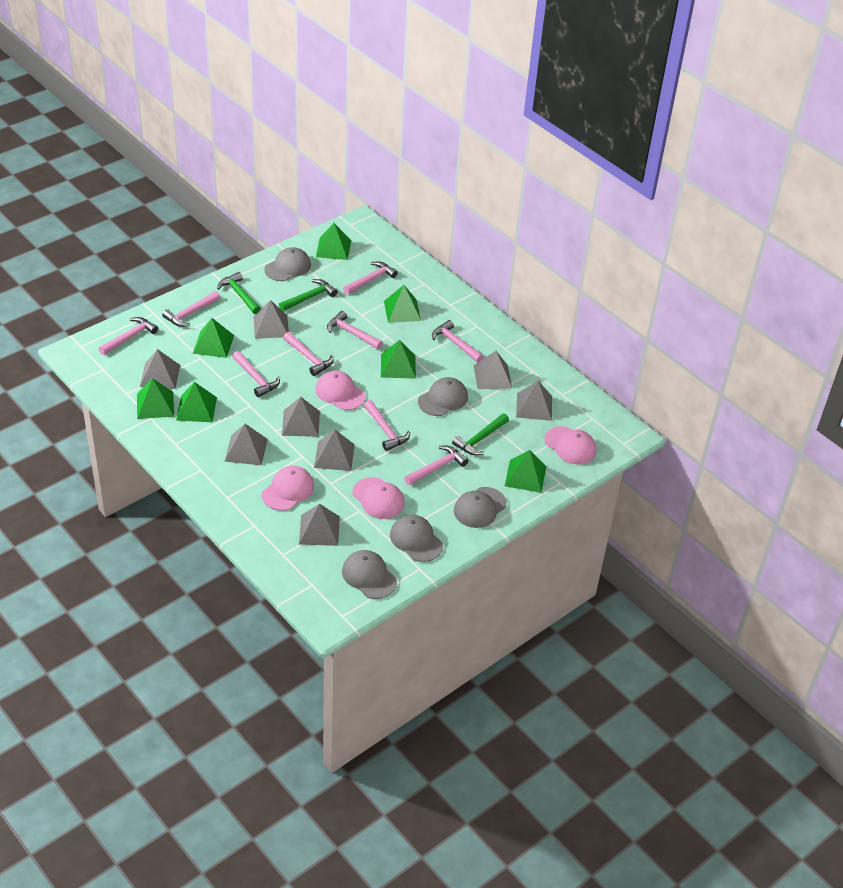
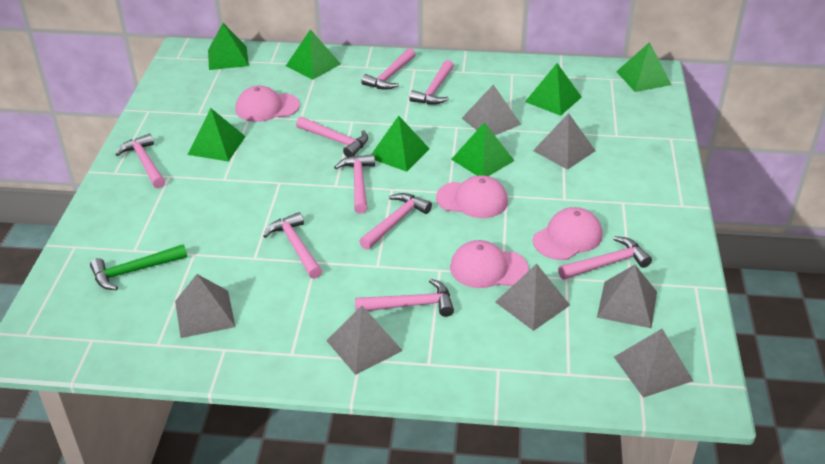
green hammer: [217,272,261,314] [279,279,337,311] [452,413,509,455] = 3 -> [90,244,187,290] = 1
grey cap: [264,247,311,281] [342,550,397,599] [390,514,443,562] [418,377,468,416] [454,487,507,528] = 5 -> none = 0
grey pyramid: [140,349,180,389] [224,424,268,465] [253,300,289,339] [282,397,320,437] [299,504,340,546] [314,430,355,471] [474,351,512,389] [516,381,552,421] = 8 -> [175,274,235,338] [326,306,403,375] [462,84,521,135] [495,264,570,331] [533,113,595,170] [597,265,657,328] [614,329,693,398] = 7

